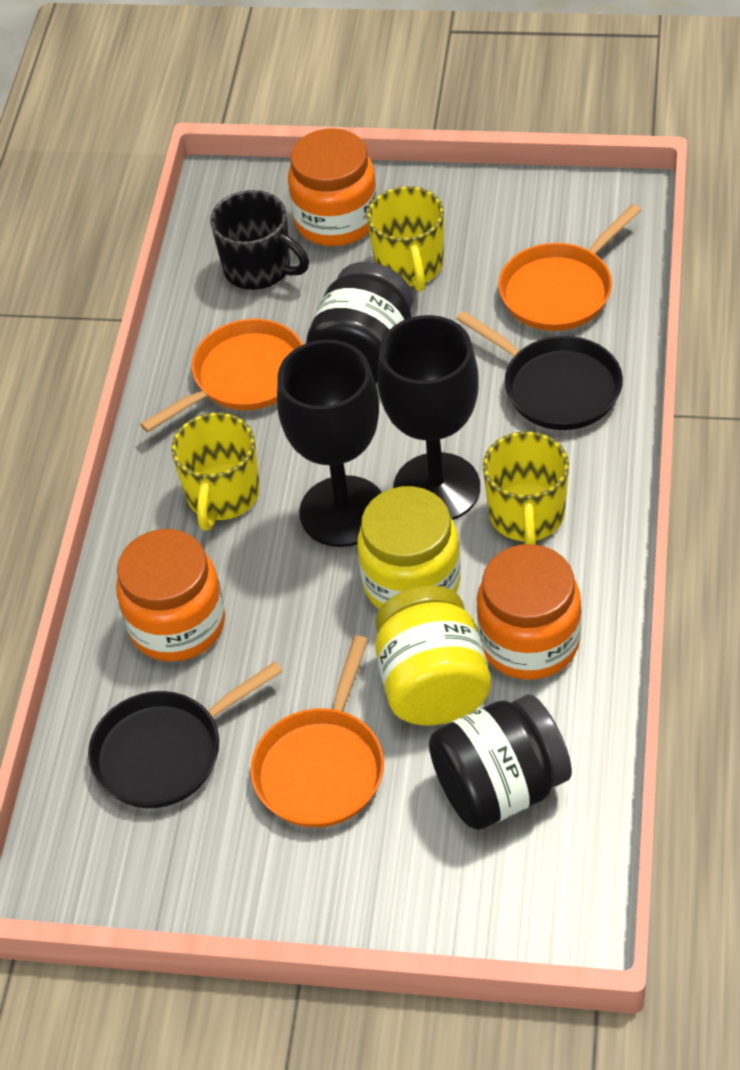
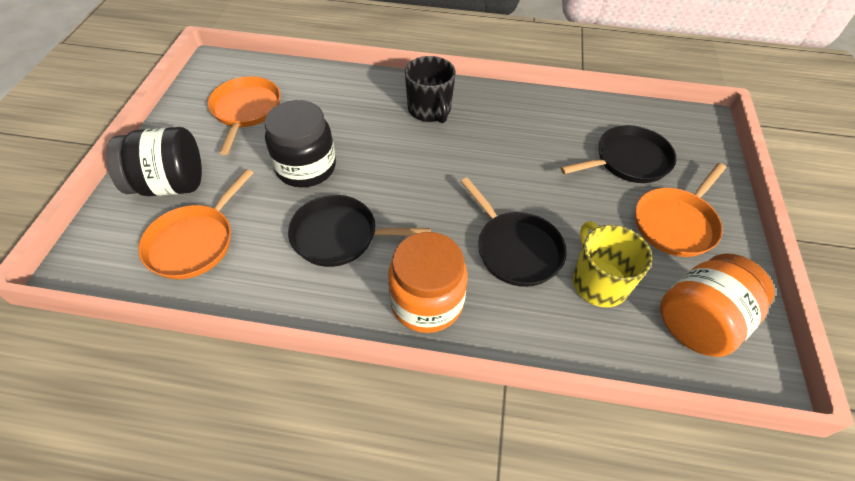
black goblet: [277,340,382,547] [378,315,480,520] = 2 -> none = 0
black pan: [88,661,283,808] [456,311,623,430] = 2 -> [288,195,431,267] [461,177,567,287] [560,125,676,183] = 3
orange jar: [116,529,225,662] [288,128,377,246] [477,544,582,680] = 3 -> [388,232,468,333] [660,254,774,357] = 2
yellow jar: [357,486,461,609] [375,586,491,726] = 2 -> none = 0
yellow mug: [171,413,260,531] [367,186,444,292] [483,431,569,545] = 3 -> [573,221,652,307] = 1

